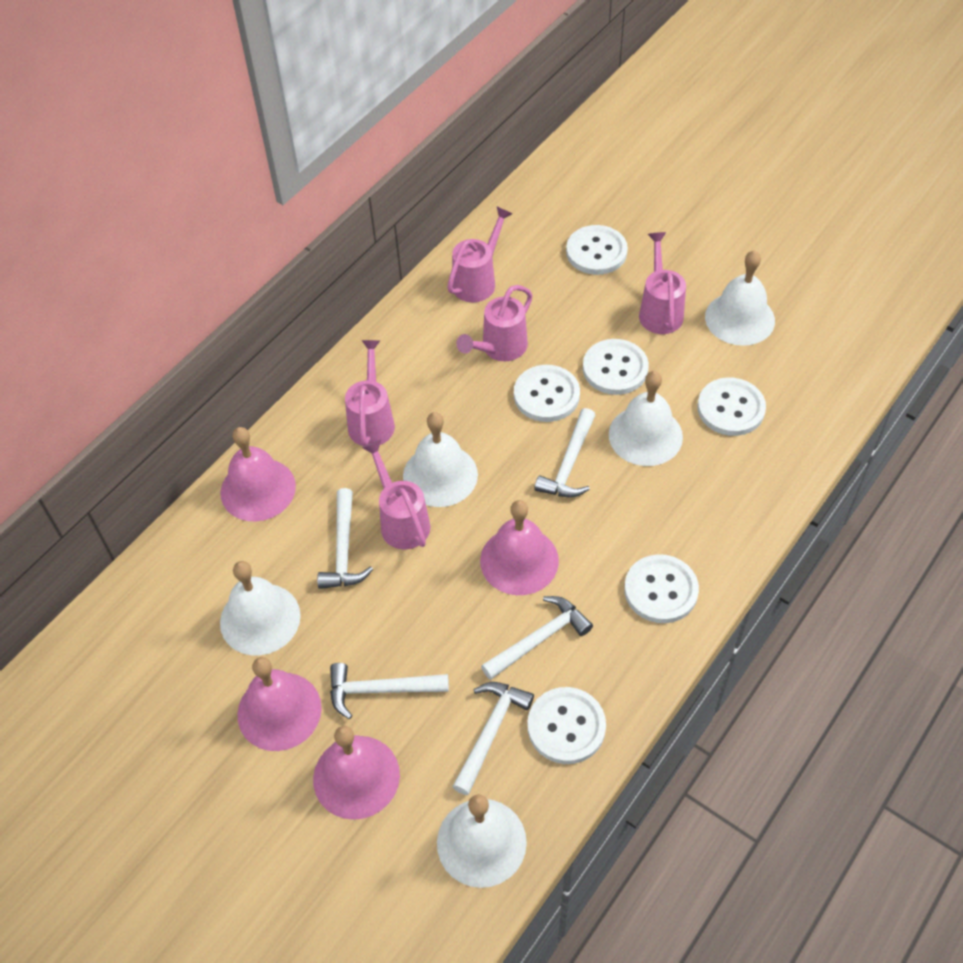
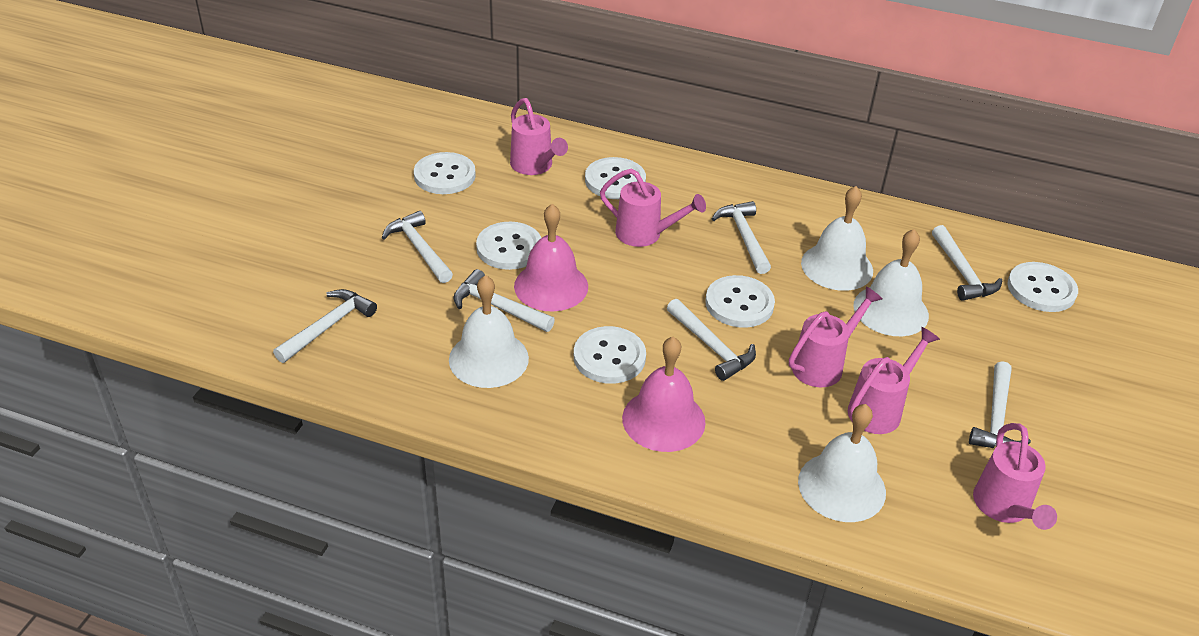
pink bell: [220,427,296,521] [237,657,322,751] [313,726,400,820] [480,500,559,595] = 4 -> [514,204,588,311] [622,337,706,452] = 2
white bell: [220,561,301,656] [403,412,478,507] [437,795,527,888] [609,371,683,466] [705,250,775,346] = 5 -> [449,275,529,388] [798,404,886,522] [801,186,873,291] [853,229,929,336] = 4
white hammer: [317,488,373,589] [330,663,449,719] [452,682,534,795] [481,596,593,680] [534,408,595,498] = 5 -> [273,289,377,363] [382,211,453,283] [454,269,555,332] [667,299,756,381] [712,201,771,274] [932,225,1002,301] [969,361,1031,448] = 7

